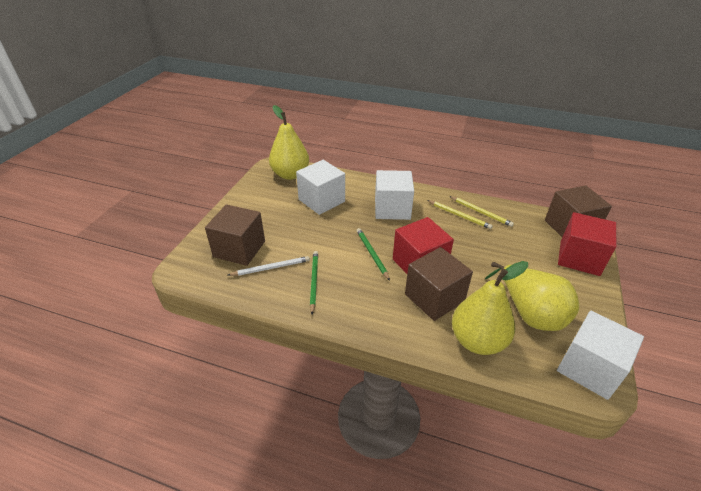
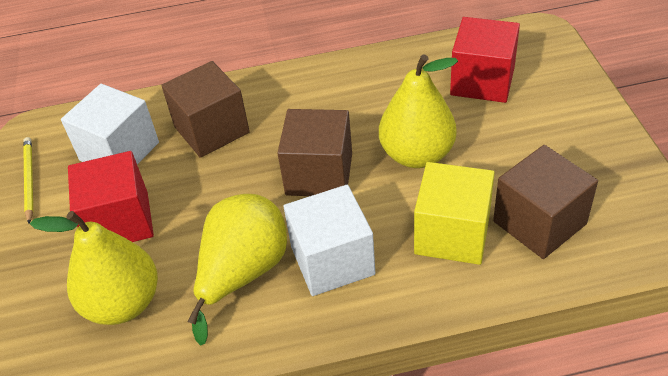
green pencil: [310,251,318,314] [356,228,390,281] = 2 -> none = 0
white cube: [296,160,345,215] [375,170,414,220] [557,310,644,400] = 3 -> [61,84,159,164] [284,185,376,296] = 2
white pencil: [228,256,310,276] = 1 -> none = 0
yellow cube: none = 0 -> [414,162,495,265] = 1
yellow pencil: [427,200,493,229] [450,196,514,227] = 2 -> [23,137,33,224] = 1

